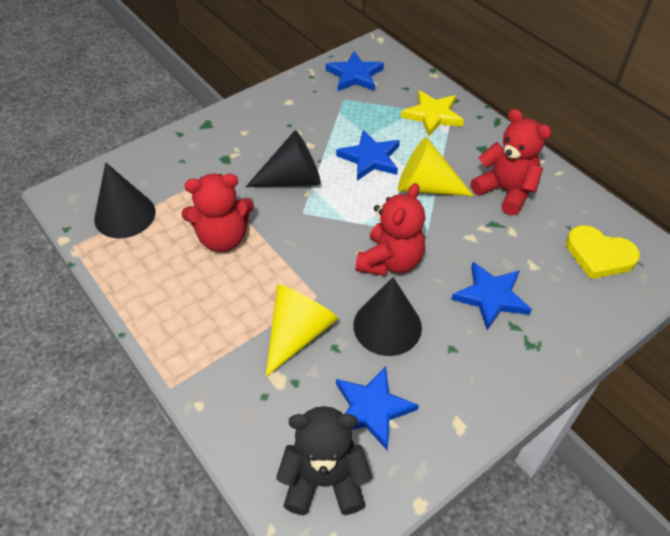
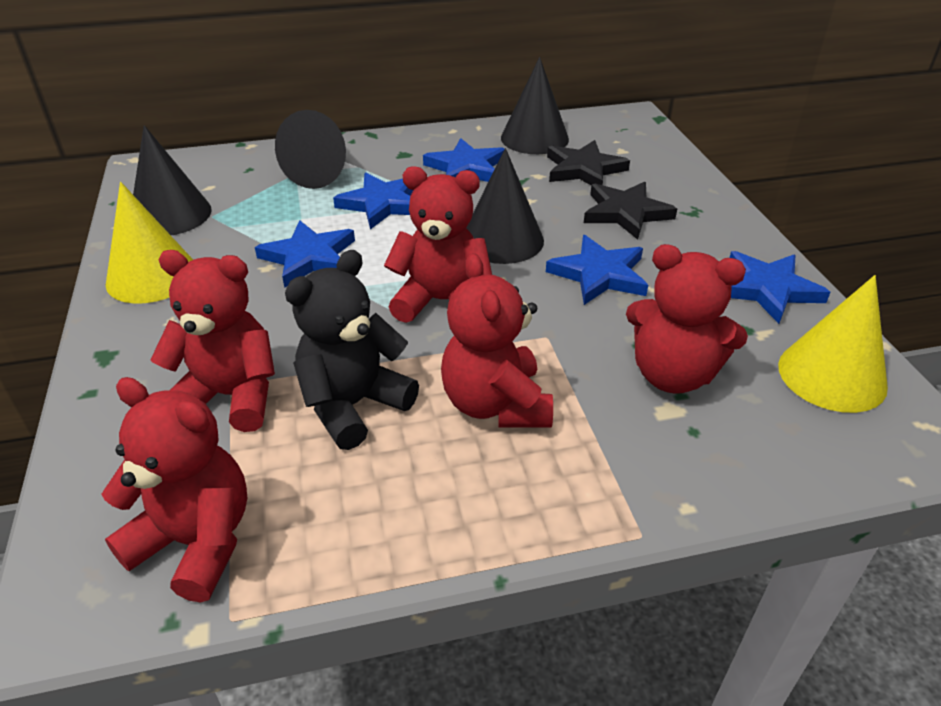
black cone: [94,162,156,238] [246,130,321,187] [353,277,422,356] = 3 -> [133,125,212,235] [275,110,346,189] [466,148,544,264] [501,57,569,154] = 4
black star: none = 0 -> [547,140,630,185] [584,182,677,240] = 2
blue star: [326,51,384,91] [336,130,400,181] [336,366,419,450] [451,262,532,330] = 4 -> [255,220,355,288] [333,173,413,229] [423,138,504,182] [546,235,648,305] [729,251,830,324] = 5
red teddy bear: [181,174,254,252] [355,183,425,276] [471,109,551,216] = 3 -> [101,377,247,602] [150,250,275,432] [384,166,492,323] [441,253,553,428] [626,244,748,394] = 5
yellow heart: [566,225,640,279] = 1 -> none = 0
yellow star: [401,90,464,137] = 1 -> none = 0

